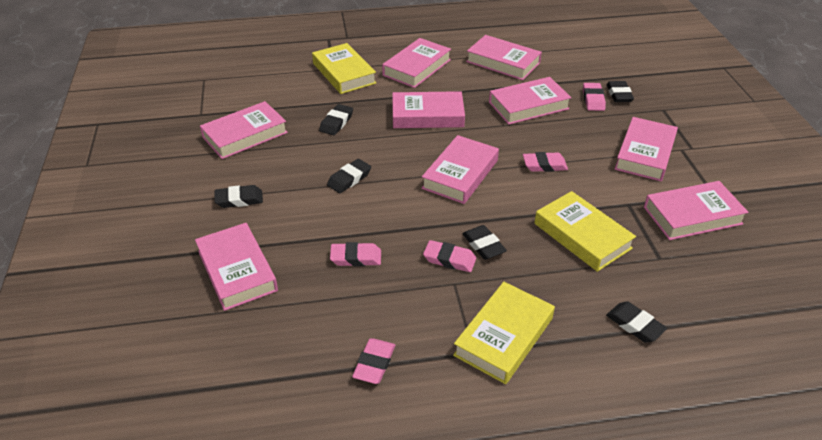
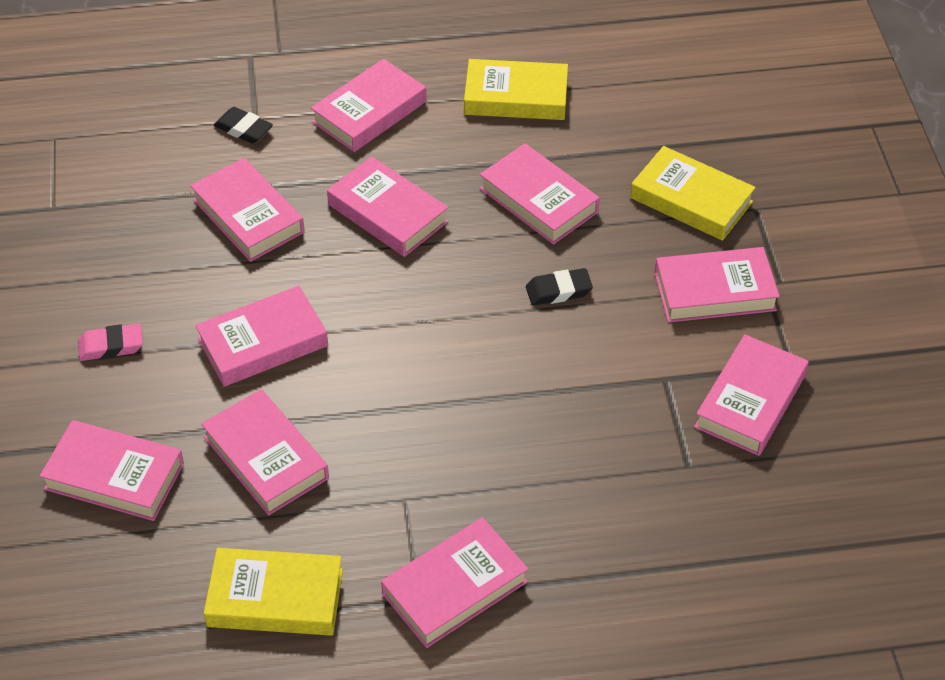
black eraser: [214,185,263,208] [319,104,353,135] [327,159,371,193] [463,225,507,260] [606,301,667,343] [607,81,634,102] = 6 -> [214,107,273,144] [526,268,593,306] = 2
pink book: [195,223,278,311] [200,101,288,159] [382,38,451,88] [392,91,465,128] [422,135,499,204] [466,35,542,80] [489,77,571,125] [615,117,678,181] [644,181,749,240] = 9 -> [40,420,184,521] [190,158,304,262] [195,286,328,387] [201,389,329,516] [311,59,426,152] [327,156,449,257] [381,518,529,648] [480,143,600,245] [655,247,780,322] [694,334,809,456] = 10
pink eraser: [330,242,381,266] [352,338,395,384] [423,240,476,272] [523,152,568,172] [583,83,606,111] = 5 -> [78,324,143,361] = 1

